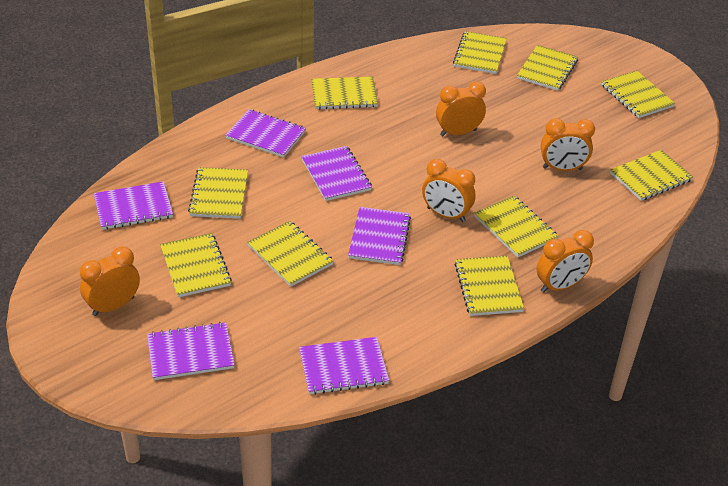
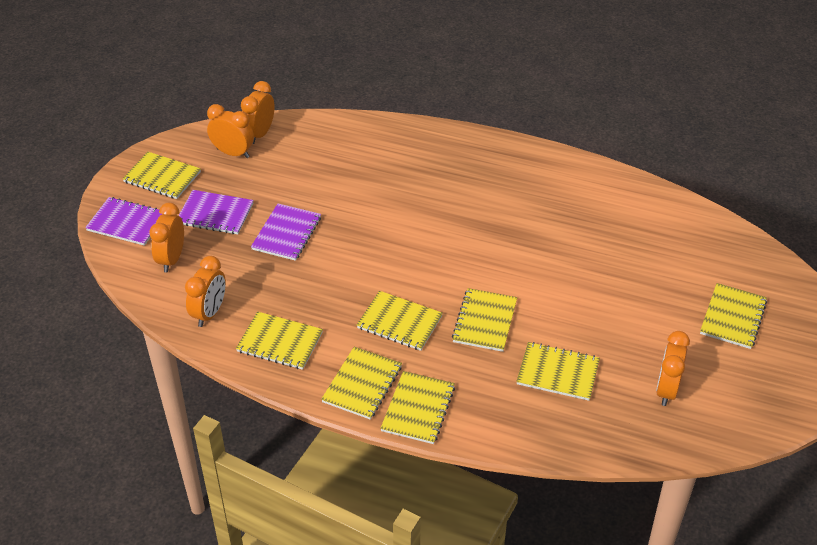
purple notebook: [94,181,173,230] [147,322,234,380] [226,109,306,158] [299,337,389,395] [301,146,372,201] [348,207,411,265] = 6 -> [85,197,162,246] [178,190,254,234] [251,204,321,261] = 3
yellow notebook: [160,233,232,297] [188,167,248,219] [247,221,334,287] [311,77,378,109] [453,31,507,74] [454,256,524,316] [474,196,559,258] [517,45,578,91] [601,70,675,118] [610,150,693,201] = 10 -> [122,152,201,199] [236,312,323,370] [321,347,402,420] [357,291,443,351] [380,371,455,444] [452,288,517,352] [516,342,600,401] [700,283,767,349] = 8

